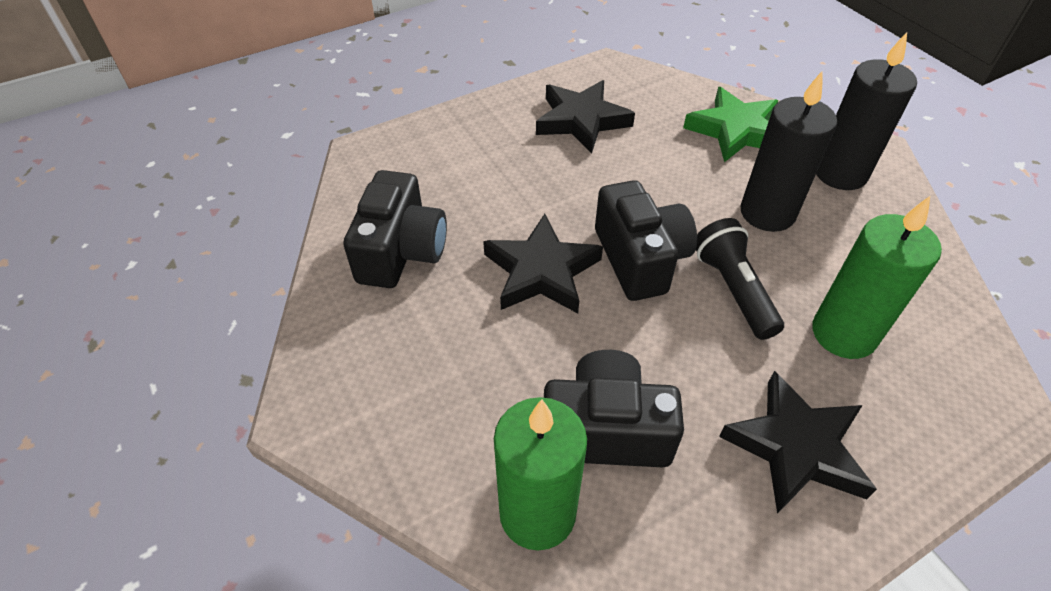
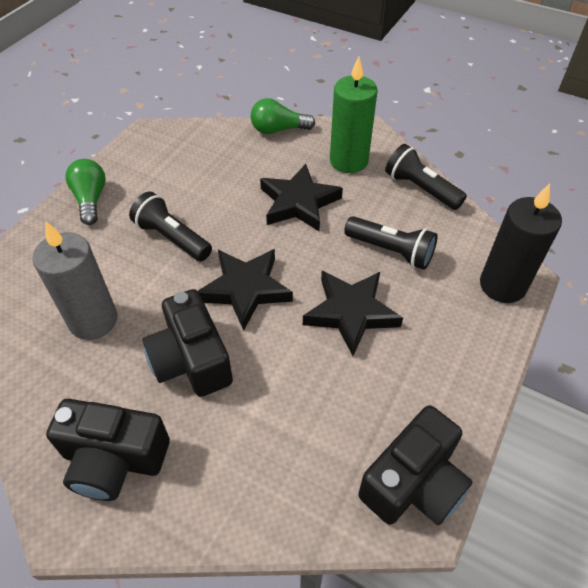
black candle: [741,71,837,232] [816,32,917,190] = 2 -> [480,183,562,303] = 1
black flashlight: [696,218,784,340] = 1 -> [129,191,212,261] [344,216,438,270] [385,144,467,210] = 3
green candle: [494,397,587,551] [812,196,942,359] = 2 -> [330,56,378,173] = 1
green light bulb: none = 0 -> [66,159,106,225] [251,98,315,134] = 2
green star: [683,87,779,162] = 1 -> none = 0
grey candle: none = 0 -> [32,221,117,340] = 1

